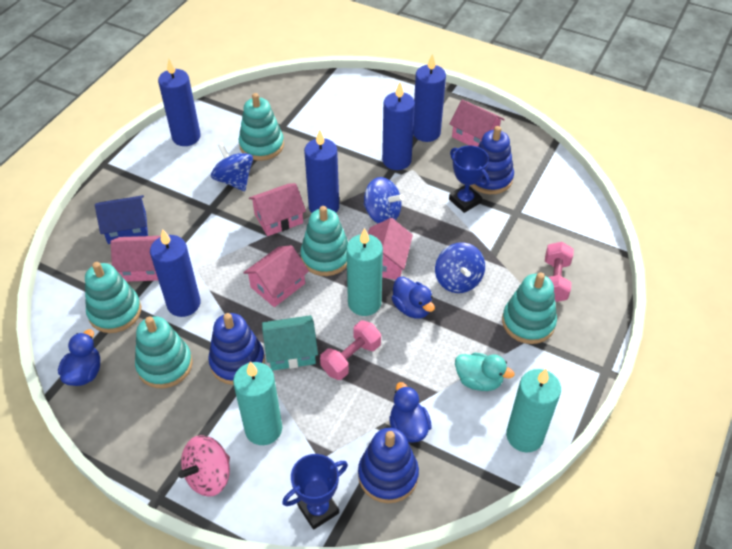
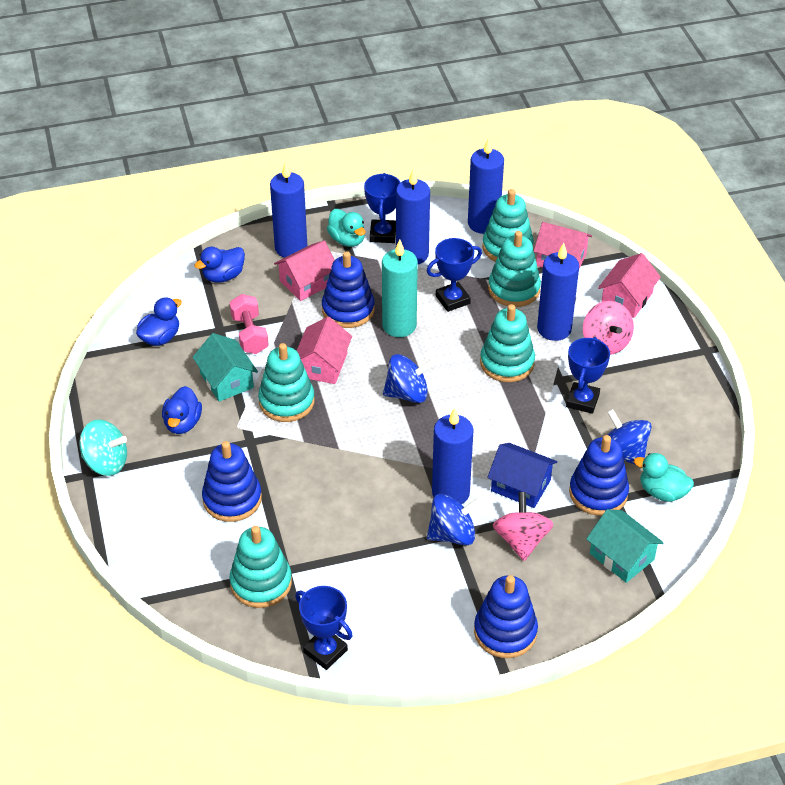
blue stacking toy: [208,313,265,385] [358,428,419,503] [471,126,514,194] = 3 -> [202,441,262,522] [322,251,375,328] [474,575,538,658] [569,435,629,516] = 4
blue trophy: [282,454,348,530] [449,145,490,213] = 2 -> [295,586,353,670] [364,173,401,243] [426,238,482,312] [566,337,610,414] = 4
pink dumbbell: [320,321,381,380] [545,242,574,302] = 2 -> [229,294,269,354] = 1
pink house: [111,236,161,282] [243,245,309,307] [249,183,306,236] [368,218,413,280] [450,100,505,147] = 5 -> [274,241,334,301] [297,317,352,384] [534,222,592,268] [598,253,661,318] = 4
pink spinning top: [178,435,230,497] = 1 -> [493,492,553,561] [583,301,634,355] = 2
turquoise candle: [233,361,282,445] [346,228,383,316] [506,369,561,452] = 3 -> [382,240,418,337] = 1
turquoise duck: [455,353,515,391] = 1 -> [327,209,365,247] [634,453,694,502] = 2
turquoise house: [262,315,318,371] = 1 -> [192,333,258,402] [586,509,664,583] = 2
turquoise spinning top: none = 0 -> [79,420,127,476] = 1

